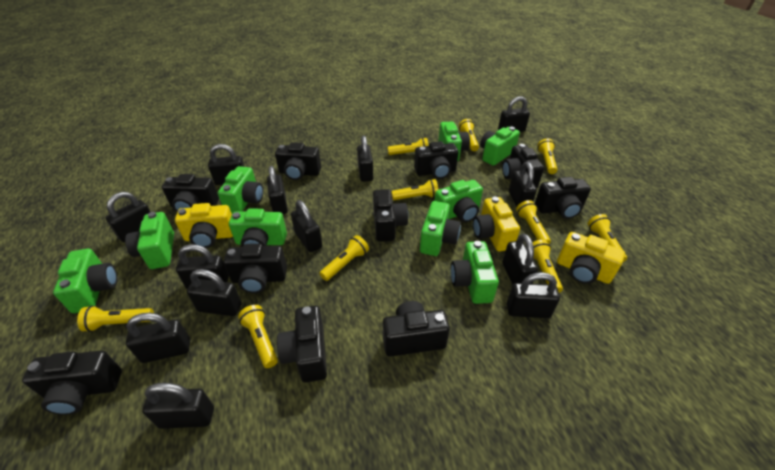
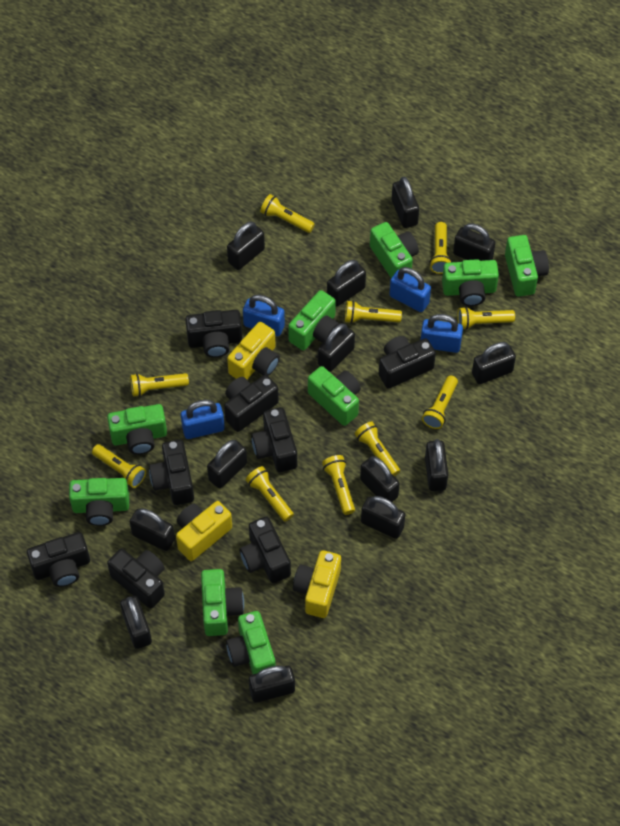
black camera: [22,350,122,415] [162,174,219,212] [224,244,287,293] [275,142,321,180] [277,306,327,382] [373,189,408,242] [383,301,450,357] [414,141,459,179] [502,144,544,188] [535,177,591,219] = 10 -> [27,532,90,587] [107,549,165,609] [149,440,194,505] [185,310,242,358] [224,375,279,432] [239,516,291,583] [251,407,297,472] [379,336,436,389] = 8
blue padlock: none = 0 -> [181,400,225,439] [243,295,285,336] [389,267,431,312] [421,314,463,353] = 4

